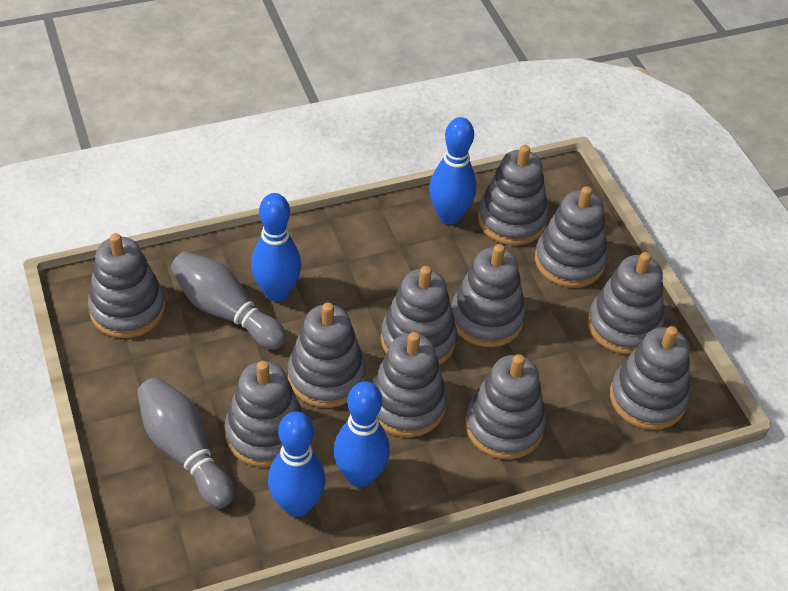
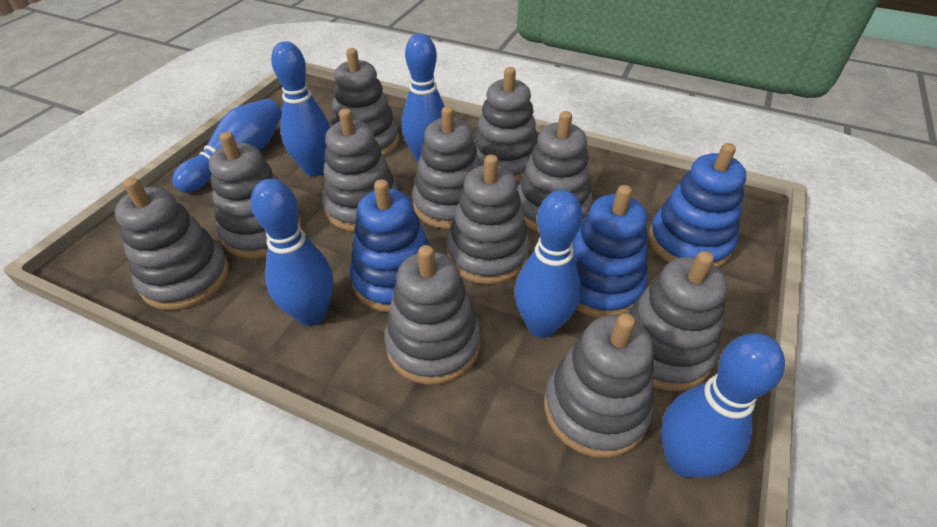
blue bowling pin: [251,193,301,302] [268,411,325,517] [334,381,390,487] [429,117,477,224] = 4 -> [172,98,282,193] [251,179,333,326] [271,41,330,176] [402,33,445,163] [514,190,583,338] [661,333,785,478] = 6
blue stacking toy: none = 0 -> [350,179,430,312] [572,185,648,318] [649,143,746,268] = 3
grey bowling pin: [137,377,234,508] [171,251,286,349] = 2 -> none = 0

